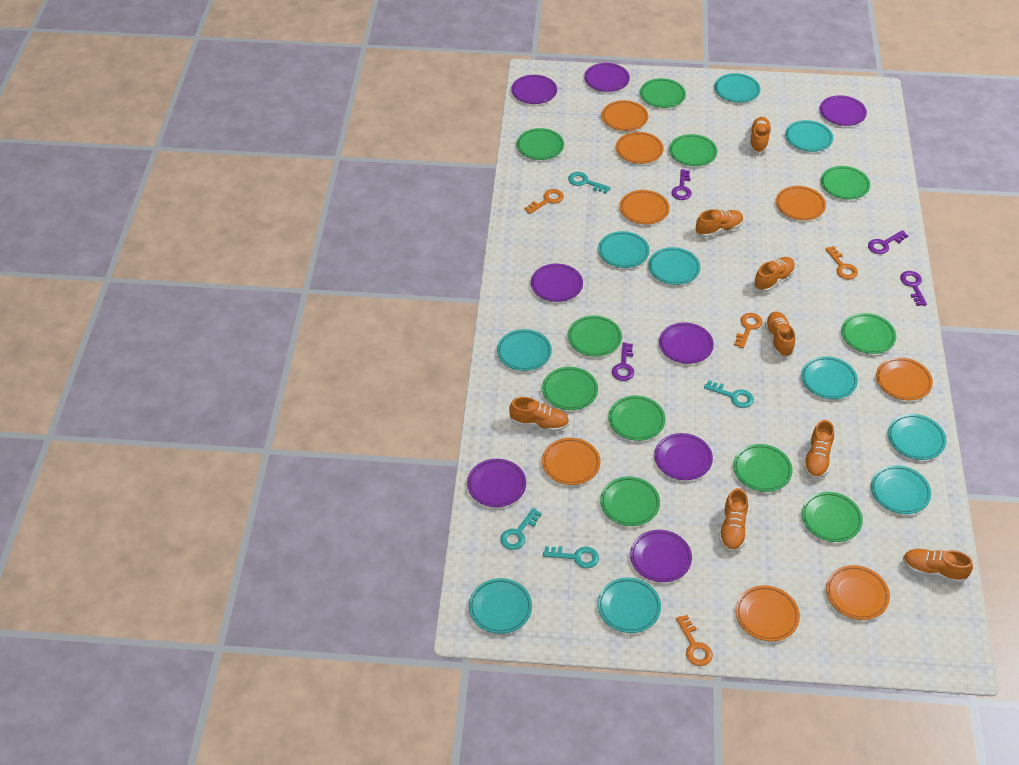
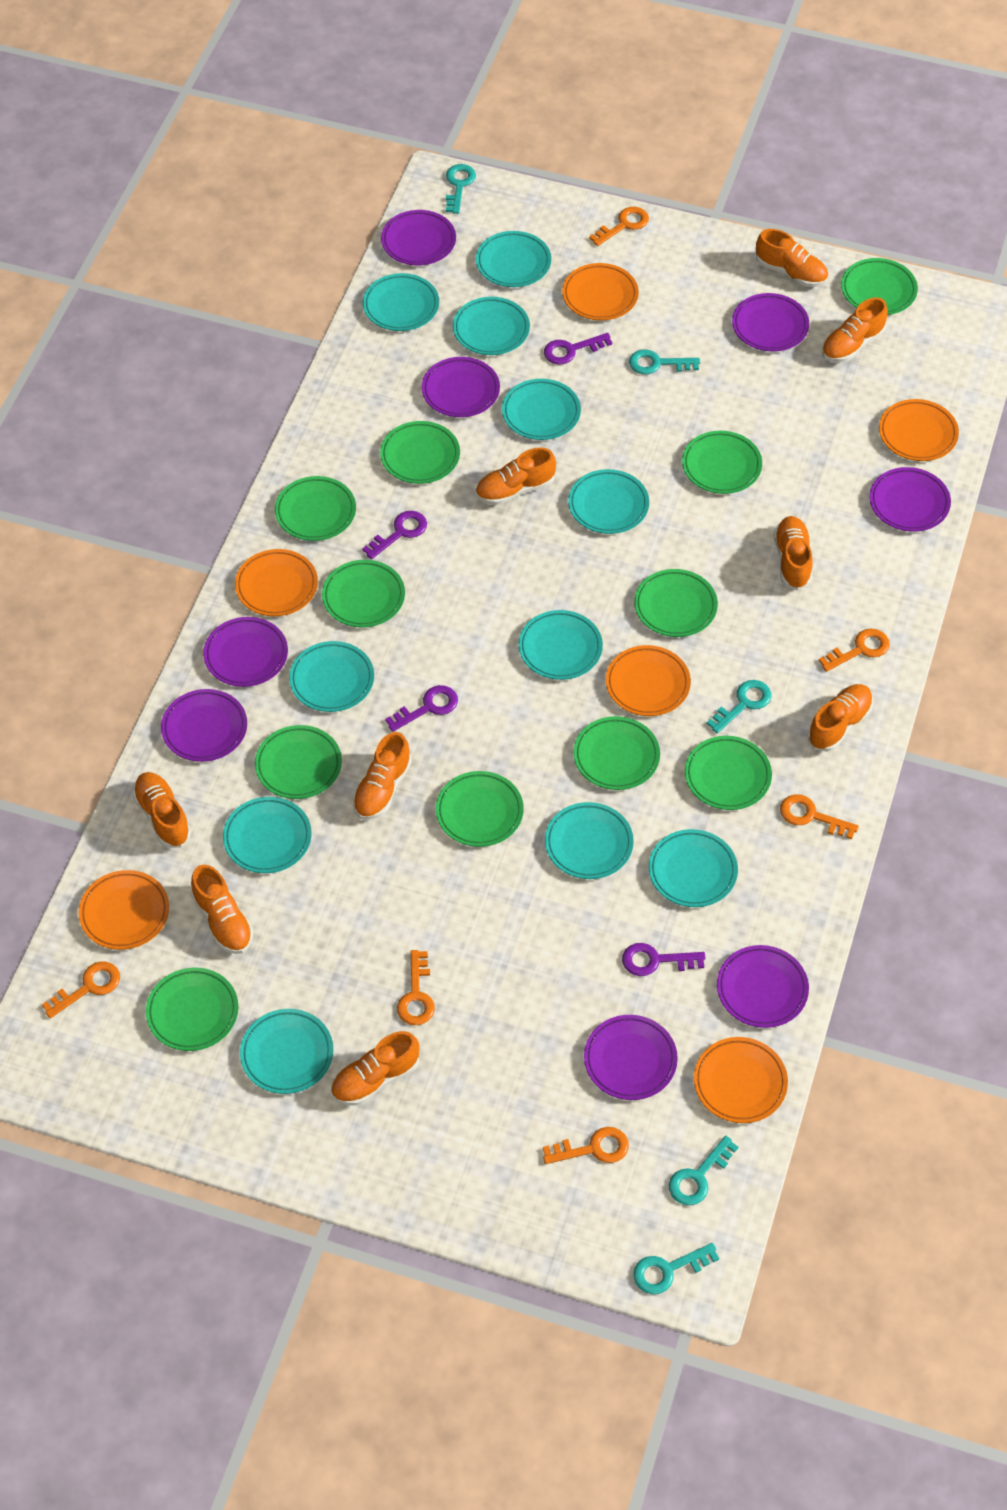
orange key: [524,189,564,214] [676,615,713,666] [734,313,763,348] [825,246,858,279] = 4 -> [42,962,120,1018] [397,950,435,1025] [543,1127,629,1164] [589,207,649,246] [780,794,859,839] [819,629,890,672] = 6
orange plate: [542,438,600,485] [602,100,648,131] [616,132,664,164] [620,190,670,225] [736,585,800,641] [776,186,826,220] [826,565,890,620] [876,357,933,400] = 8 -> [79,870,169,950] [235,549,318,616] [562,263,639,320] [606,645,691,716] [694,1037,788,1123] [879,399,959,461] = 6
orange shoe: [509,397,569,432] [696,209,743,238] [719,488,748,552] [750,117,772,153] [753,257,795,292] [765,312,795,358] [803,420,834,479] [903,549,973,583] = 8 -> [132,772,191,848] [191,865,253,954] [331,1031,420,1106] [353,732,412,820] [476,447,556,505] [756,229,828,287] [774,516,812,590] [808,684,873,752] [822,297,888,363] = 9
turquoise key: [500,508,542,550] [543,546,599,568] [568,172,611,193] [704,380,754,408] = 4 -> [446,164,476,214] [629,349,700,374] [633,1243,719,1294] [669,1136,739,1205] [707,680,771,734] = 5
turquoise plate: [469,578,532,634] [497,329,552,371] [598,231,650,268] [598,578,661,633] [648,247,700,285] [714,73,760,103] [785,120,833,152] [801,356,858,399] [871,465,931,514] [888,414,947,460] = 10 -> [223,797,312,873] [240,1009,333,1094] [289,641,374,712] [363,273,439,331] [453,297,530,355] [476,231,551,287] [502,379,581,440] [518,610,603,680] [545,802,634,879] [568,469,649,534] [649,829,738,907] = 11

